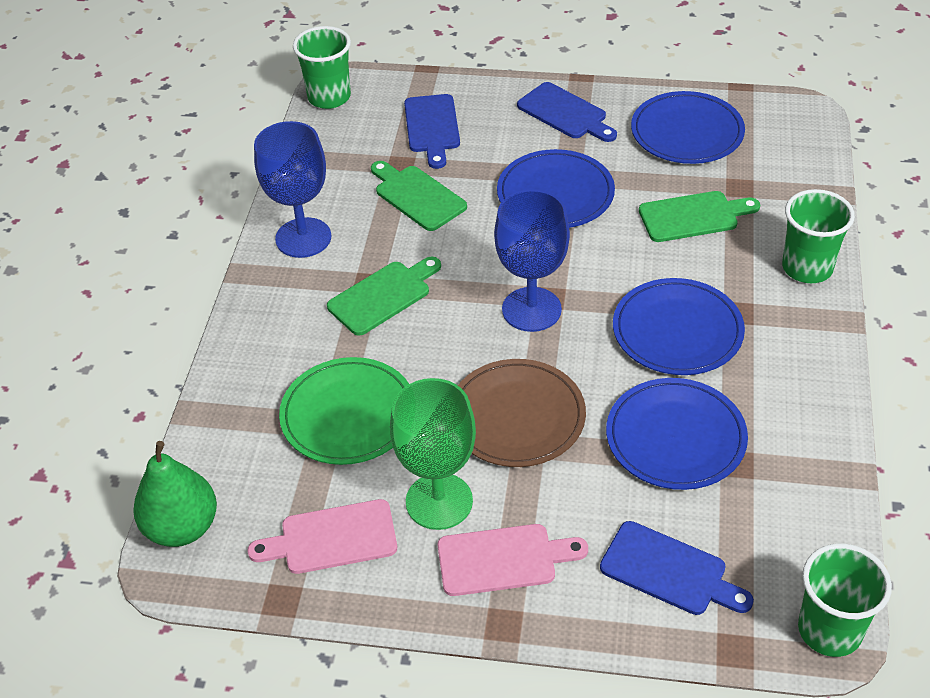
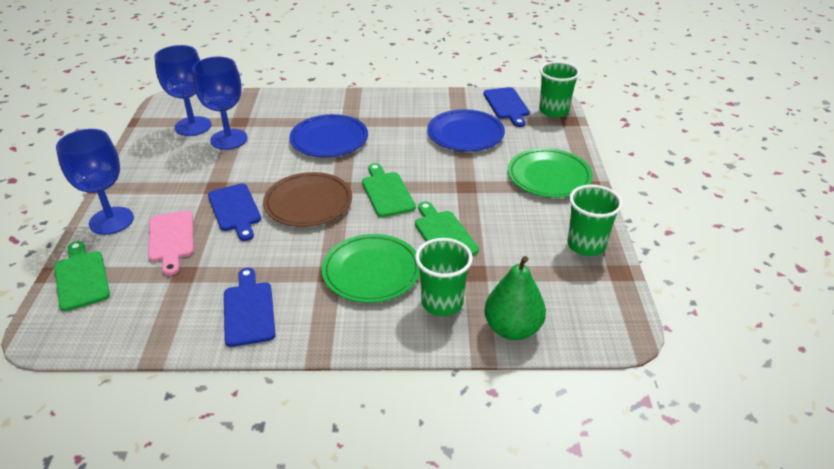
blue goblet: [254,121,331,258] [494,190,570,332] = 2 -> [56,129,134,235] [155,45,211,136] [192,57,248,150] = 3
blue plate: [497,149,615,228] [606,378,748,490] [613,278,745,375] [631,91,745,164] = 4 -> [289,114,368,157] [427,109,505,151] = 2
green goblet: [390,378,476,530] = 1 -> none = 0
green plate: [279,357,409,465] = 1 -> [322,234,420,303] [508,148,593,198] = 2
pink cutting board: [247,499,397,574] [438,524,588,596] = 2 -> [148,211,194,276] = 1

